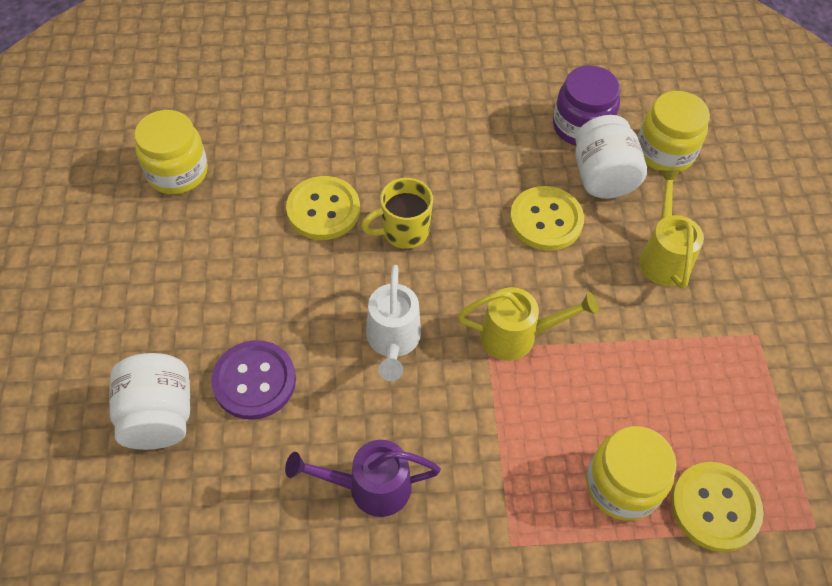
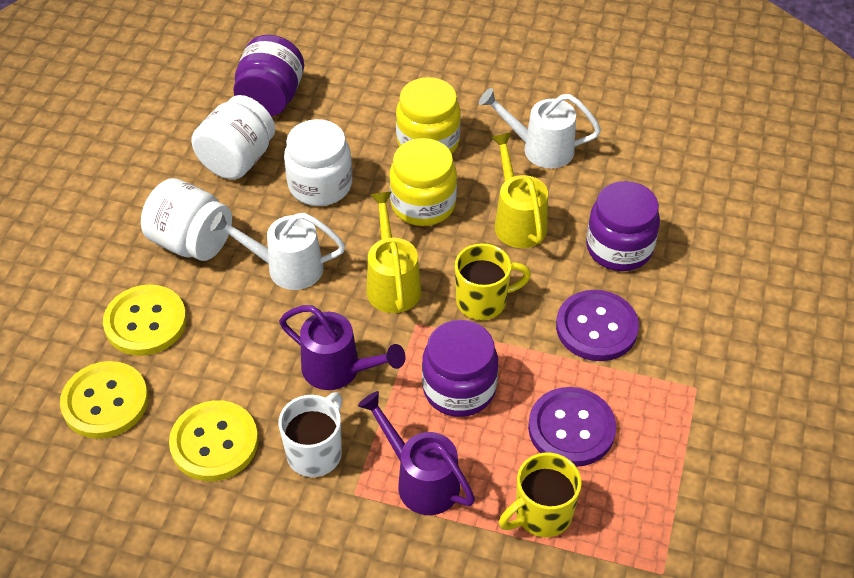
purple button: [211,340,296,420] = 1 -> [528,387,616,467] [556,290,639,361] = 2
purple jar: [553,65,620,146] = 1 -> [233,35,304,116] [422,320,498,417] [586,181,660,271] = 3
purple watering can: [285,440,441,517] = 1 -> [279,305,405,390] [358,391,475,515] = 2
white jar: [109,353,190,450] [575,115,647,199] = 2 -> [141,178,232,261] [191,95,275,179] [284,119,352,206] = 3
white mug: none = 0 -> [279,392,342,477] = 1
white watering can: [366,265,421,381] = 1 -> [210,211,345,290] [479,88,601,168] = 2
yellow jar: [134,110,208,194] [586,426,676,521] [638,91,710,172] = 3 -> [389,138,457,226] [396,77,461,154] = 2
yellow mug: [361,178,433,249] = 1 -> [455,243,531,320] [499,453,582,537] = 2

